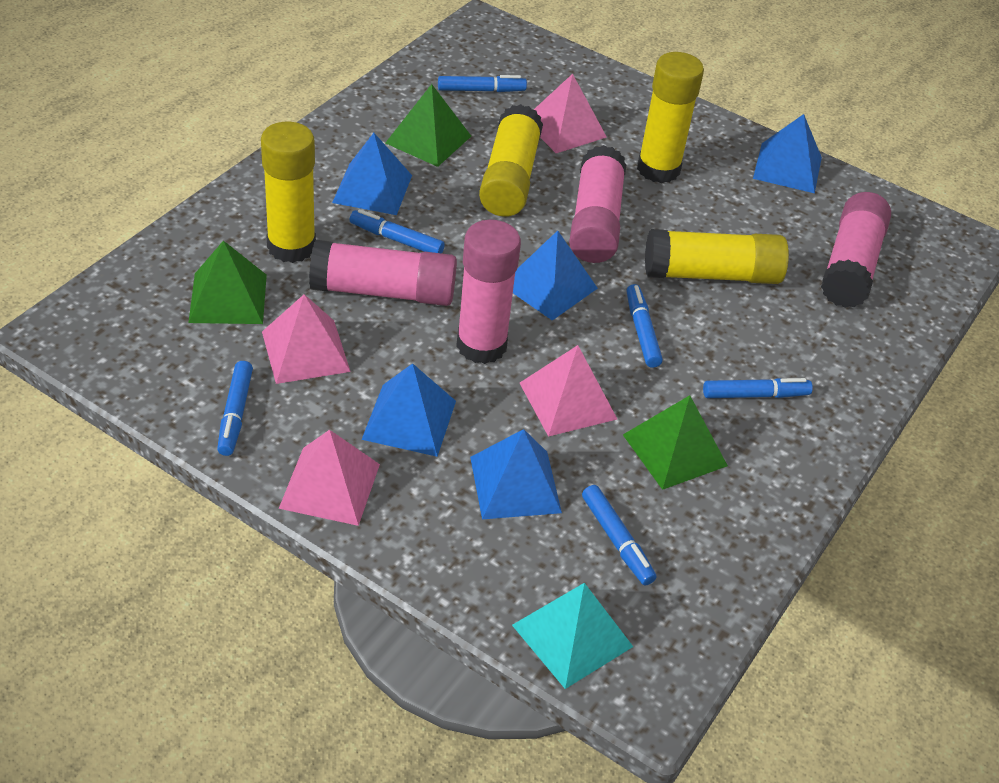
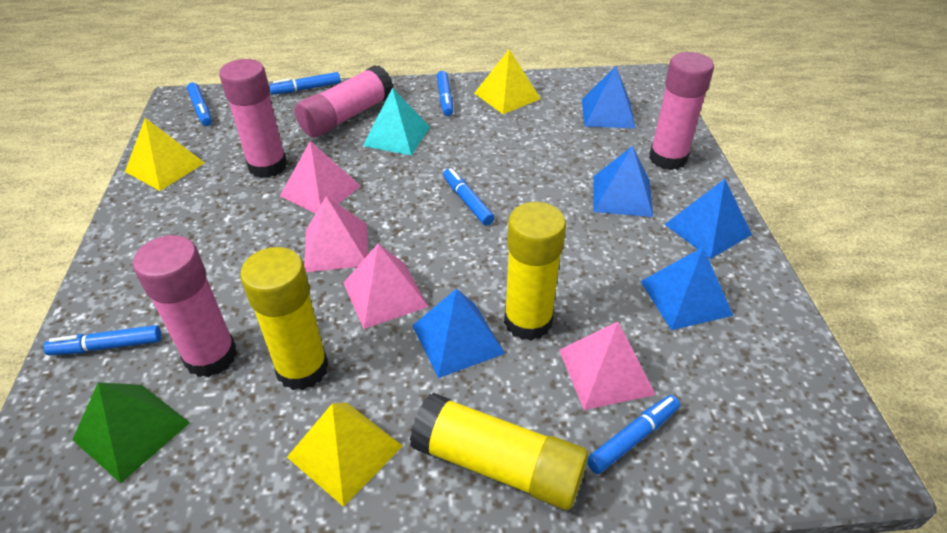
green pyramid: [188,241,267,324] [385,84,471,167] [623,395,728,490] = 3 -> [72,382,190,483] = 1
yellow glue stick: [261,122,316,263] [479,104,543,217] [637,52,704,183] [645,229,789,284] = 4 -> [240,247,329,390] [410,393,589,510] [504,202,566,341] = 3
yellow pyramid: none = 0 -> [125,118,205,191] [287,402,403,507] [474,49,541,114] = 3

